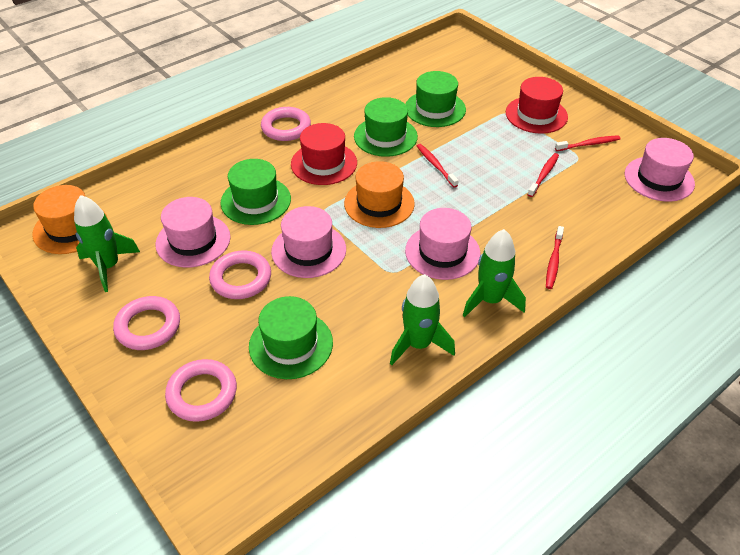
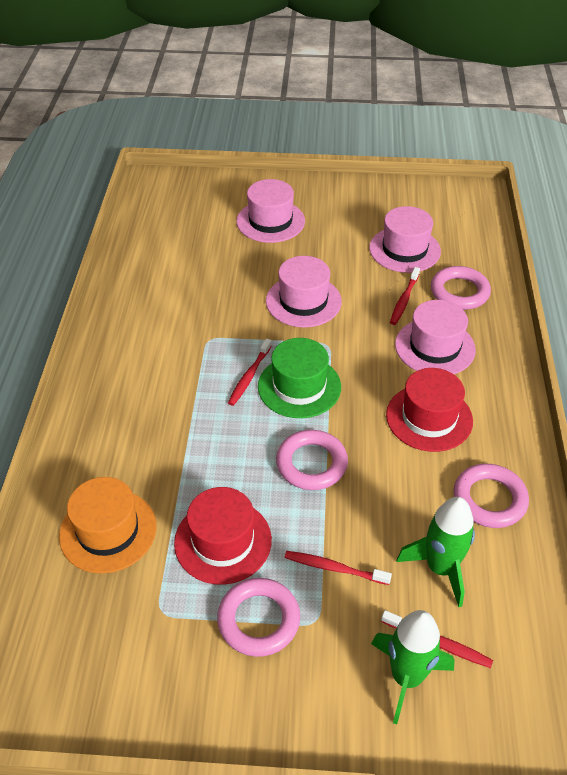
green hat: [221,159,291,225] [249,296,333,379] [354,97,418,157] [405,71,466,127] = 4 -> [258,338,341,418] = 1
green rocket: [74,195,140,292] [390,274,455,365] [462,229,526,317] = 3 -> [371,610,454,724] [396,497,475,607] = 2
orange hat: [32,185,108,254] [344,161,415,228] = 2 -> [59,477,157,574] = 1

